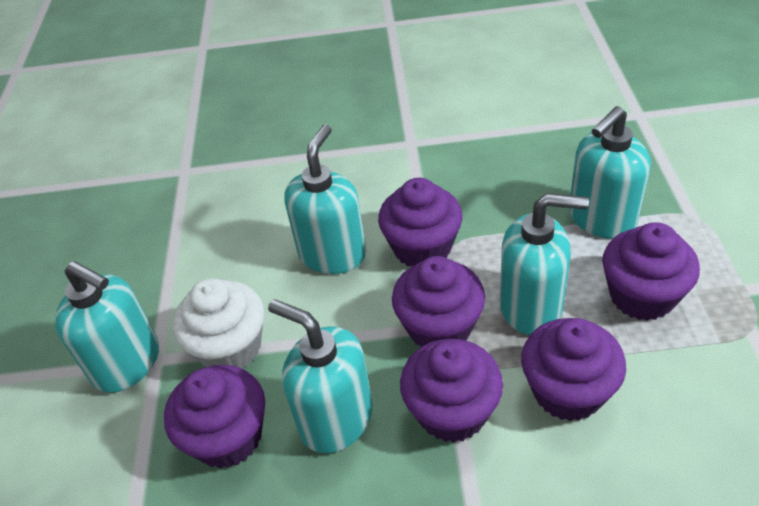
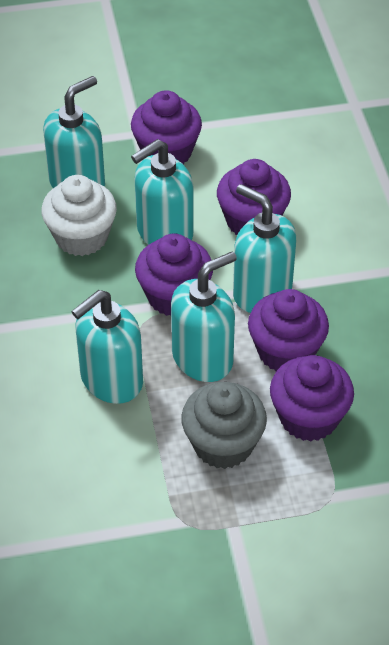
grey cupcake: none = 0 -> [181,382,267,469] = 1
purple cupcake: [164,365,265,469] [378,178,462,267] [392,256,485,347] [400,339,503,443] [521,318,626,421] [602,222,700,321] = 6 -> [131,90,202,165] [135,233,213,316] [217,159,291,235] [248,289,329,371] [270,355,354,441] = 5

